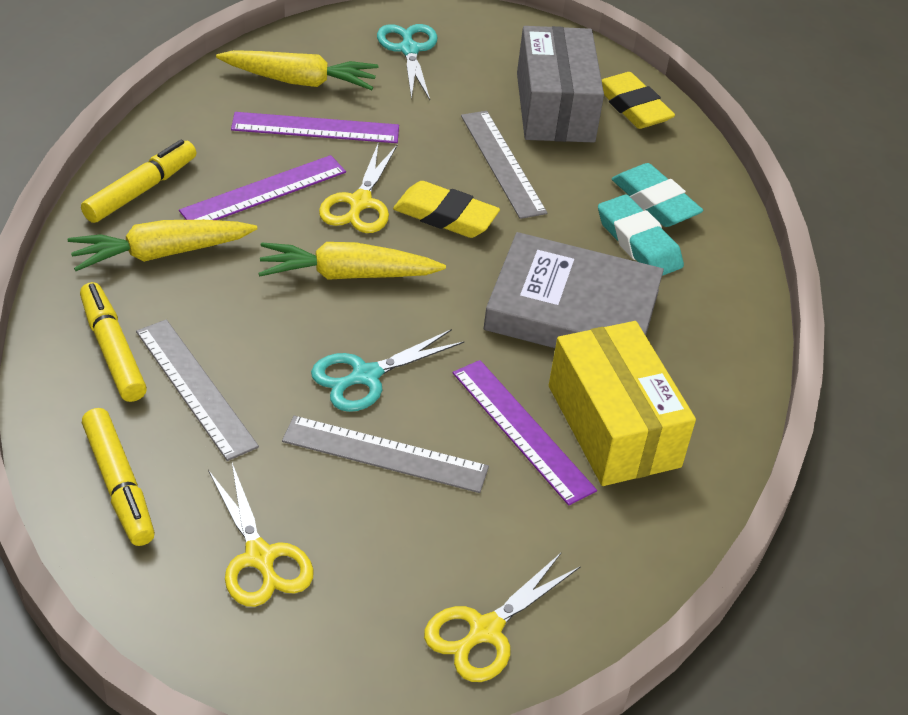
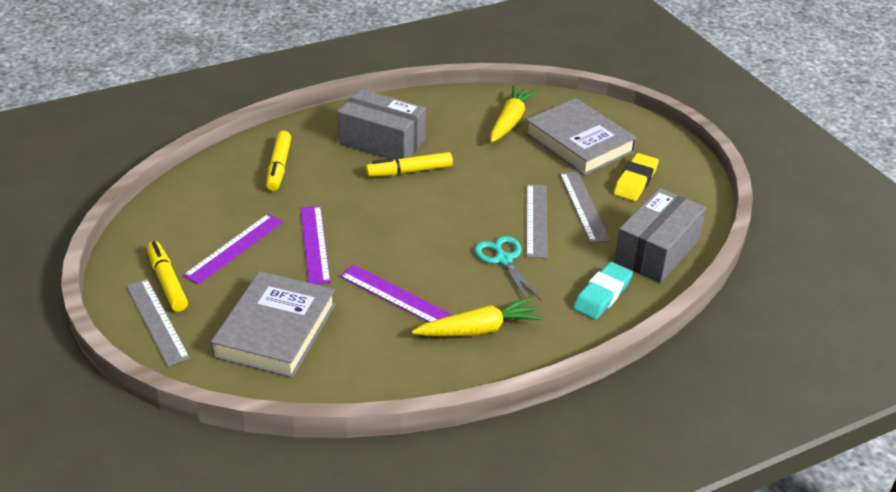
grey book: [483,232,664,348] = 1 -> [211,271,336,378] [525,98,637,175] = 2
grey box: [517,26,604,143] = 1 -> [337,89,426,160] [614,188,706,283] = 2
turquoise eraser: [598,195,684,276] [612,163,703,227] = 2 -> [573,262,633,320] = 1
turquoise scissors: [311,329,464,412] [377,24,437,100] = 2 -> [475,236,541,303] = 1
yellow box: [549,321,696,486] = 1 -> none = 0
yellow carrot: [68,220,257,271] [216,50,378,90] [258,242,446,280] = 3 -> [412,297,543,337] [490,85,538,142] = 2
yellow eraser: [393,181,500,238] [602,72,675,129] = 2 -> [614,153,659,201] = 1
yellow scissors: [208,463,314,607] [319,142,398,233] [424,552,581,682] = 3 -> none = 0

